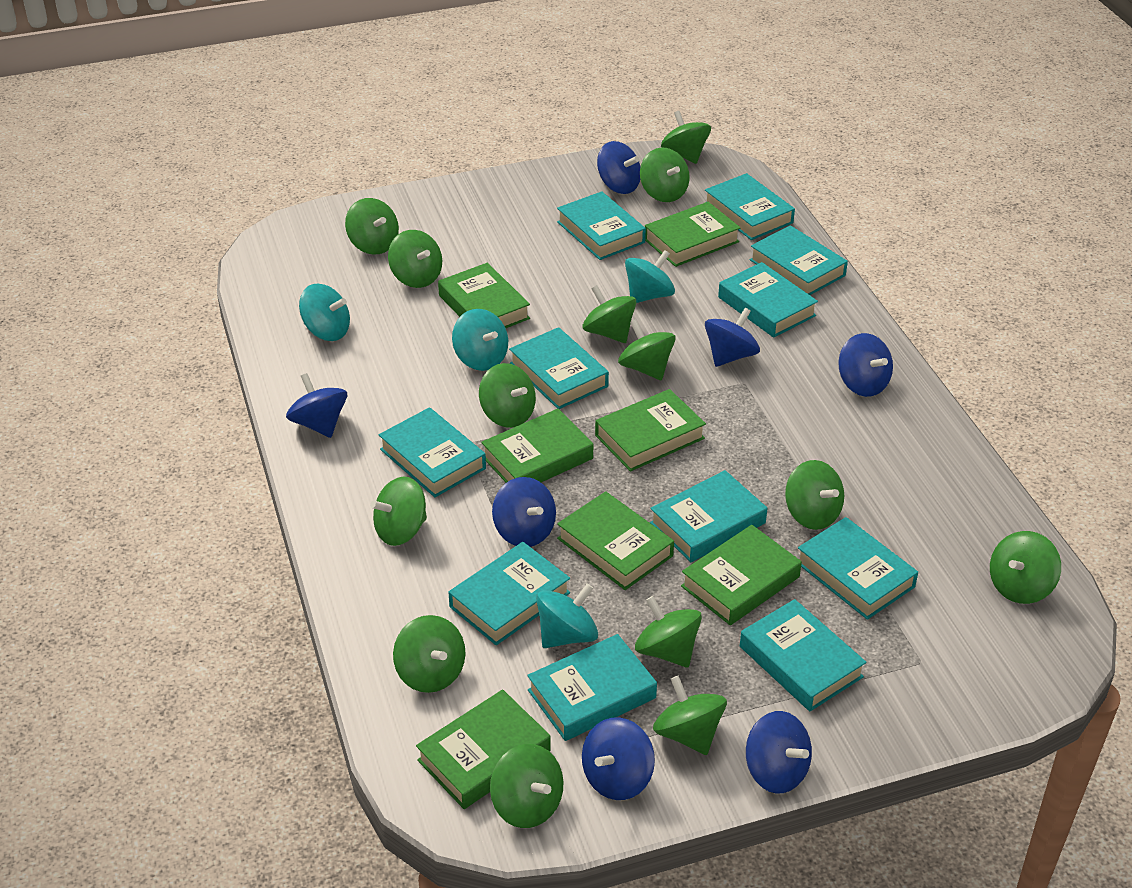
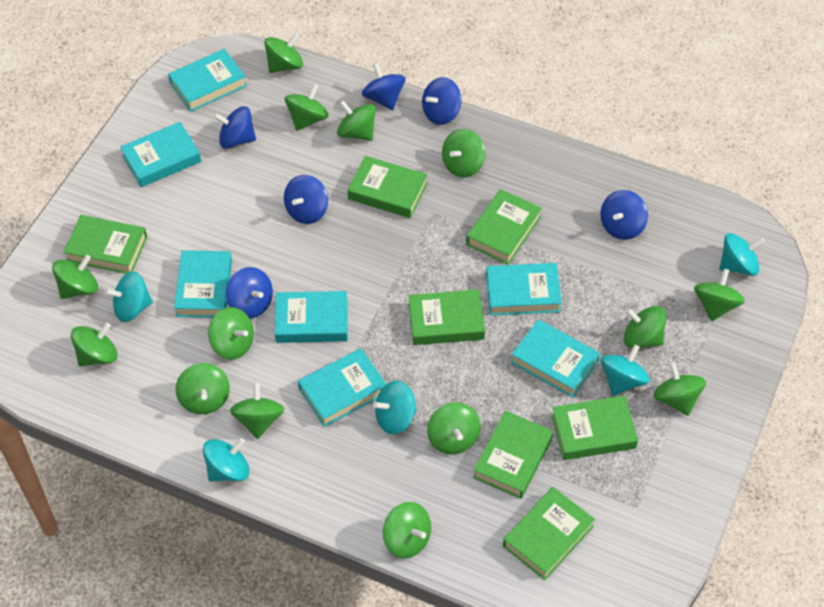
blue spinning top: [286,373,347,438] [492,477,556,547] [582,717,655,800] [597,141,641,194] [705,308,760,367] [746,711,812,794] [838,333,893,397] = 7 -> [214,106,256,149] [226,267,273,318] [284,175,328,224] [362,63,405,110] [422,77,462,125] [600,190,648,240] = 6
turquoise book: [379,407,486,497] [448,542,570,645] [509,327,609,409] [527,634,657,741] [557,191,646,260] [650,470,767,562] [705,173,795,240] [718,262,818,338] [740,599,866,711] [750,225,848,295] [798,517,918,620] = 11 -> [120,122,201,187] [168,49,247,112] [174,250,232,318] [275,291,348,343] [298,348,387,427] [486,263,562,316] [511,319,600,398] = 7
turquoise spinning top: [299,283,350,341] [452,309,508,371] [536,583,598,648] [625,250,675,303] = 4 -> [105,271,153,322] [203,438,250,482] [373,380,416,435] [601,344,650,396] [720,233,765,276] = 5

